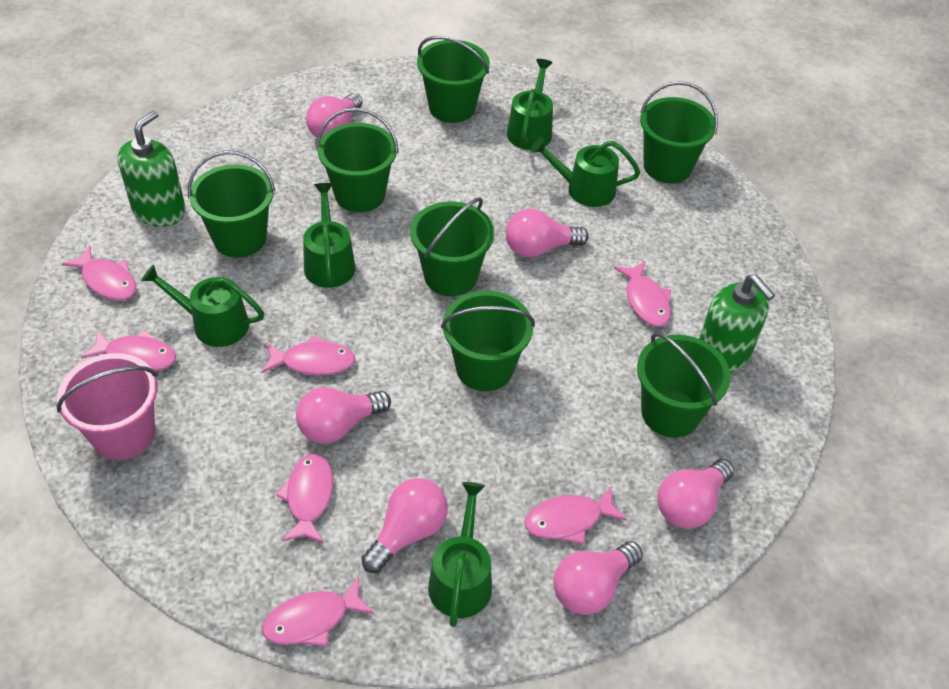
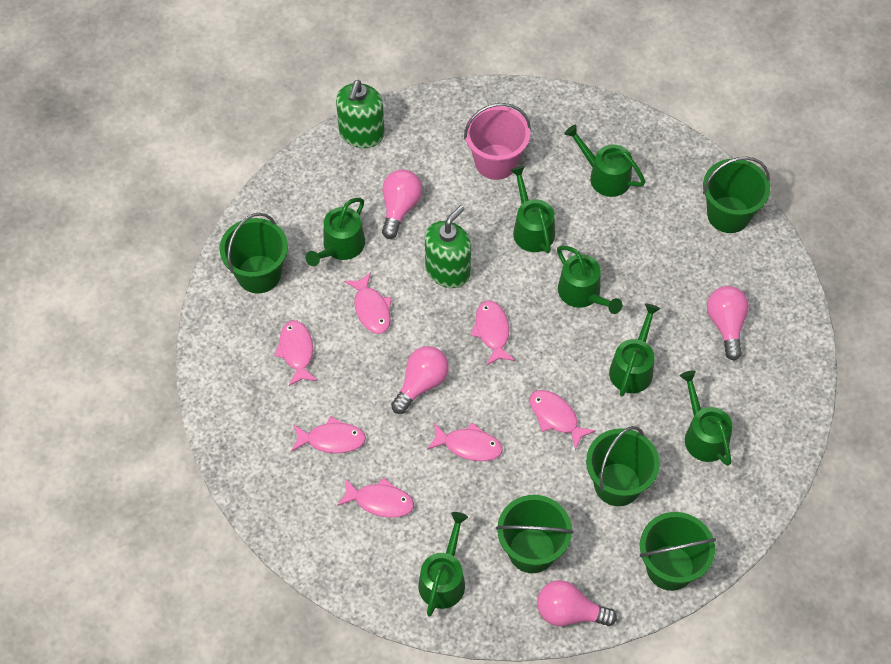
green bucket: [188,150,275,258] [316,108,399,212] [410,197,494,296] [417,36,490,123] [441,290,535,391] [637,332,731,438] [640,81,718,183] = 7 -> [220,213,288,294] [496,495,574,573] [586,426,660,506] [640,512,716,591] [703,157,770,233] = 5
green watering can: [141,265,264,347] [303,183,356,288] [428,482,492,627] [507,59,553,150] [530,137,640,207] = 5 -> [306,198,365,266] [418,512,468,616] [510,166,555,253] [557,246,622,314] [564,125,645,197] [609,303,660,396] [680,371,733,466] = 7
pink light bulb: [296,387,391,444] [306,93,363,138] [361,478,448,573] [506,209,589,257] [553,541,643,615] [658,459,734,529] = 6 -> [382,170,422,239] [391,346,449,414] [537,580,617,626] [707,286,749,361] = 4

